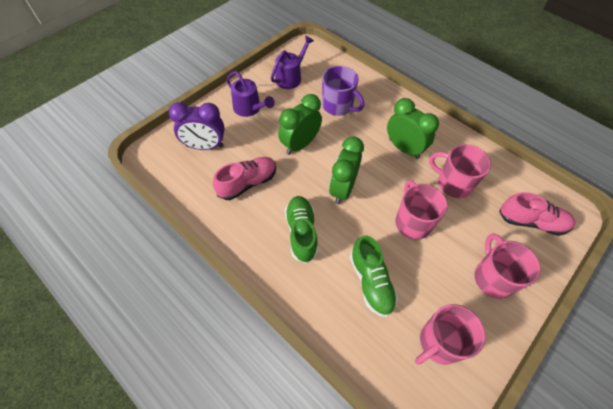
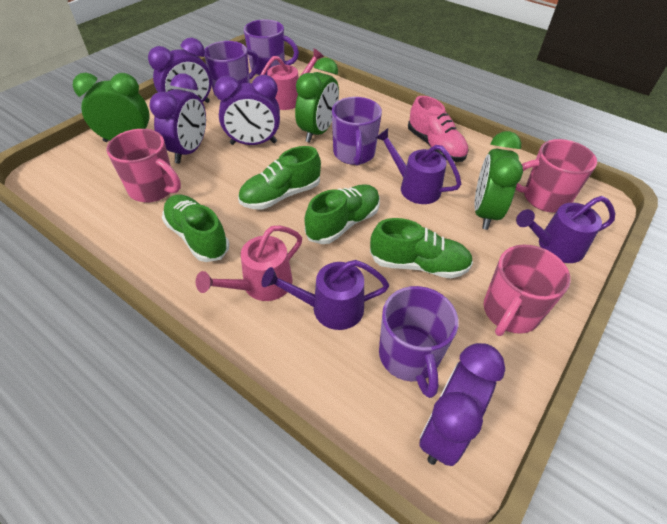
green shoe: [285,196,318,263] [350,235,398,317] = 2 -> [162,195,229,262] [238,146,321,209] [304,184,380,244] [370,218,473,278] = 4
pink mug: [395,180,448,240] [415,304,486,365] [429,144,491,198] [474,233,541,299] = 4 -> [106,129,181,202] [484,245,571,336] [516,139,597,212] = 3
pink shoe: [213,157,276,200] [499,192,575,236] = 2 -> [408,96,469,162] = 1
pink watering can: none = 0 -> [196,225,302,301] [261,48,324,110] = 2
purple clock: [169,102,224,150] = 1 -> [148,38,212,103] [149,73,206,164] [214,75,280,145] [419,343,505,466] = 4
purple mug: [322,66,364,116] = 1 -> [204,41,260,97] [244,19,299,75] [332,97,382,166] [379,286,459,398] = 4
purple watering can: [226,71,275,117] [271,35,314,89] = 2 -> [261,260,389,330] [375,128,461,204] [516,196,615,263] = 3

